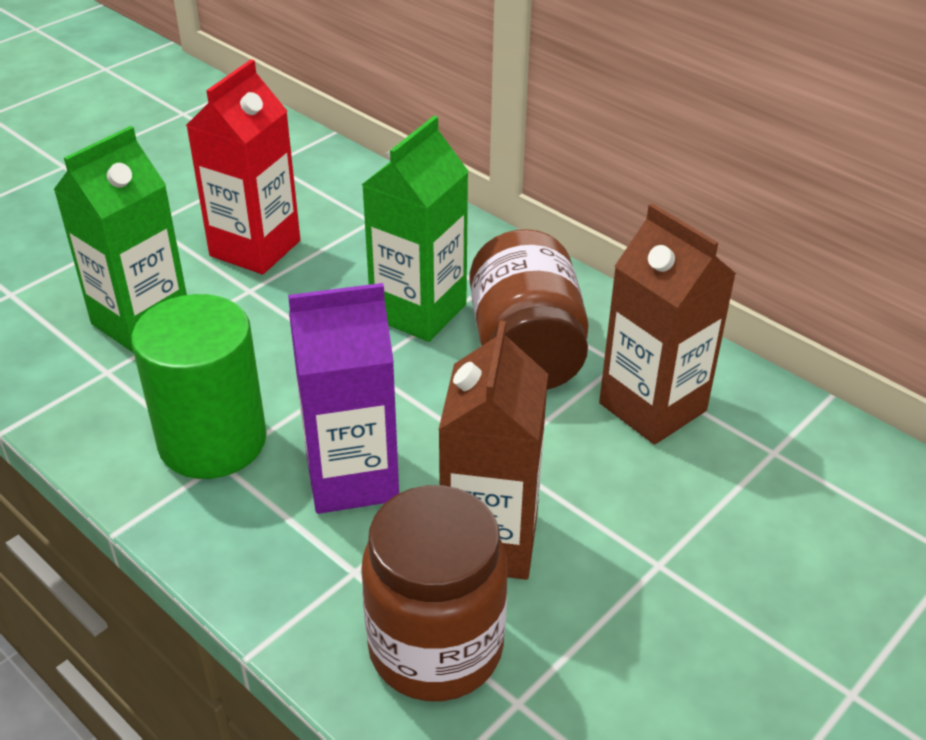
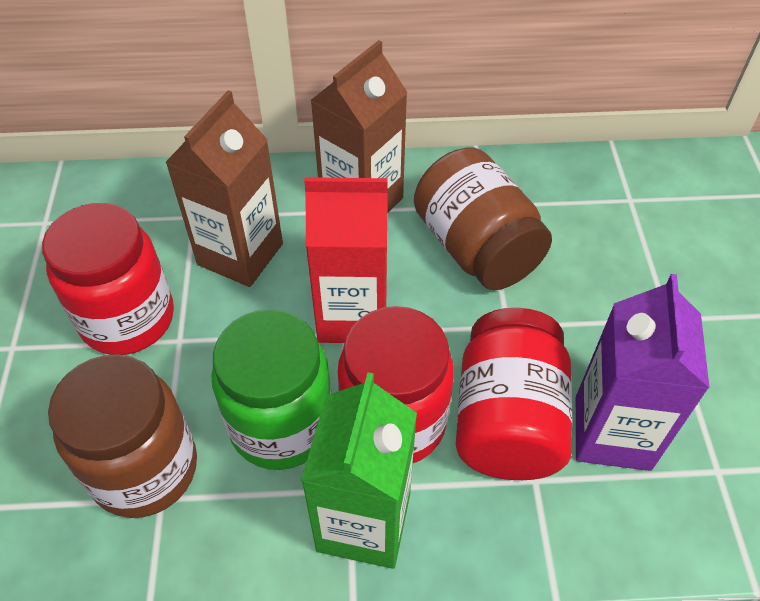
green carton: [53,126,187,353] [362,116,469,342] = 2 -> [301,372,417,569] = 1
green cylinder: [131,294,267,479] = 1 -> none = 0
green jar: none = 0 -> [211,309,332,470] = 1
red jar: none = 0 -> [42,203,174,355] [338,306,454,463] [456,308,573,480] = 3

